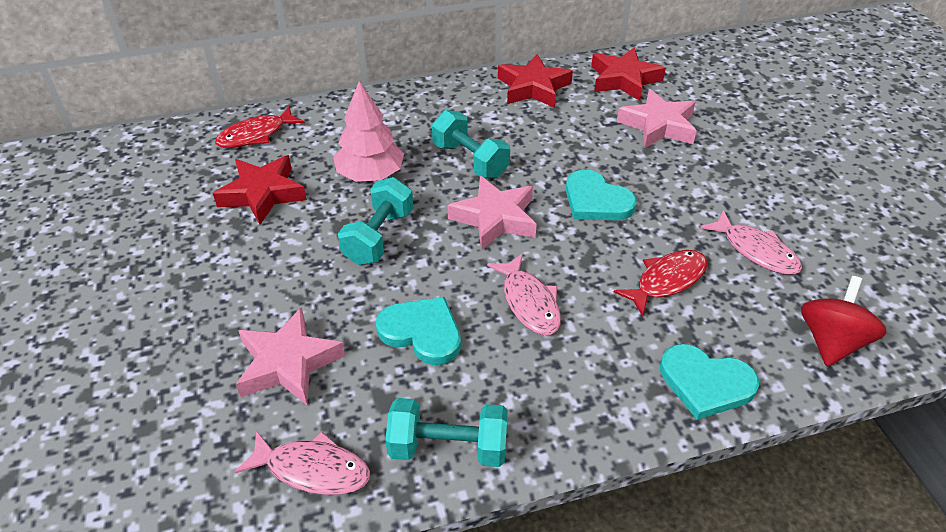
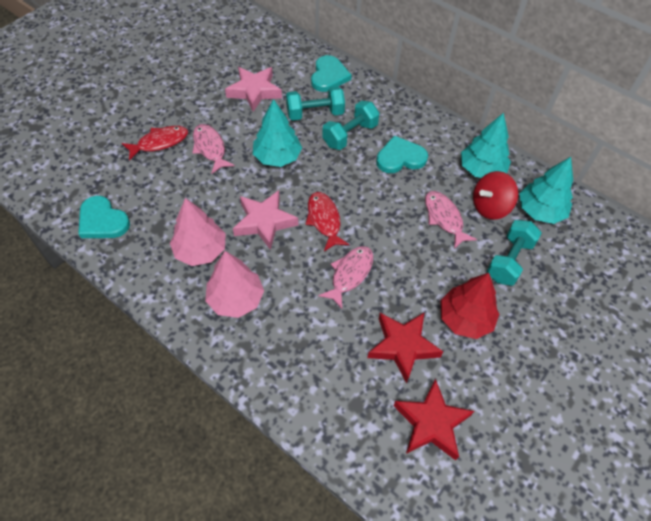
pink star: [236,307,345,405] [447,176,537,250] [617,89,697,148] = 3 -> [225,67,282,112] [233,190,298,250] = 2
pink tree: [333,81,404,182] = 1 -> [170,198,226,266] [205,251,264,318] = 2
red star: [213,155,307,225] [498,54,573,108] [591,47,666,101] = 3 -> [367,313,443,383] [394,379,474,460] = 2
red tree: none = 0 -> [441,273,499,339] = 1
turquoise tree: none = 0 -> [253,99,302,167] [461,113,511,178] [519,157,573,224] = 3

